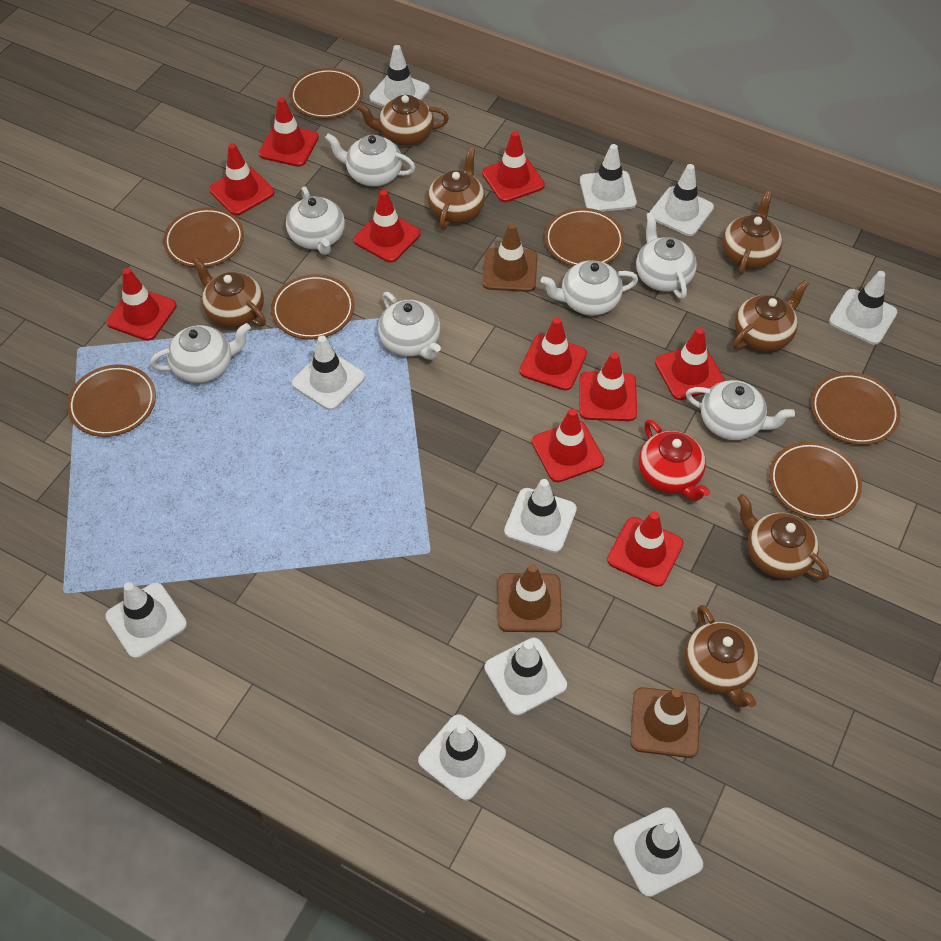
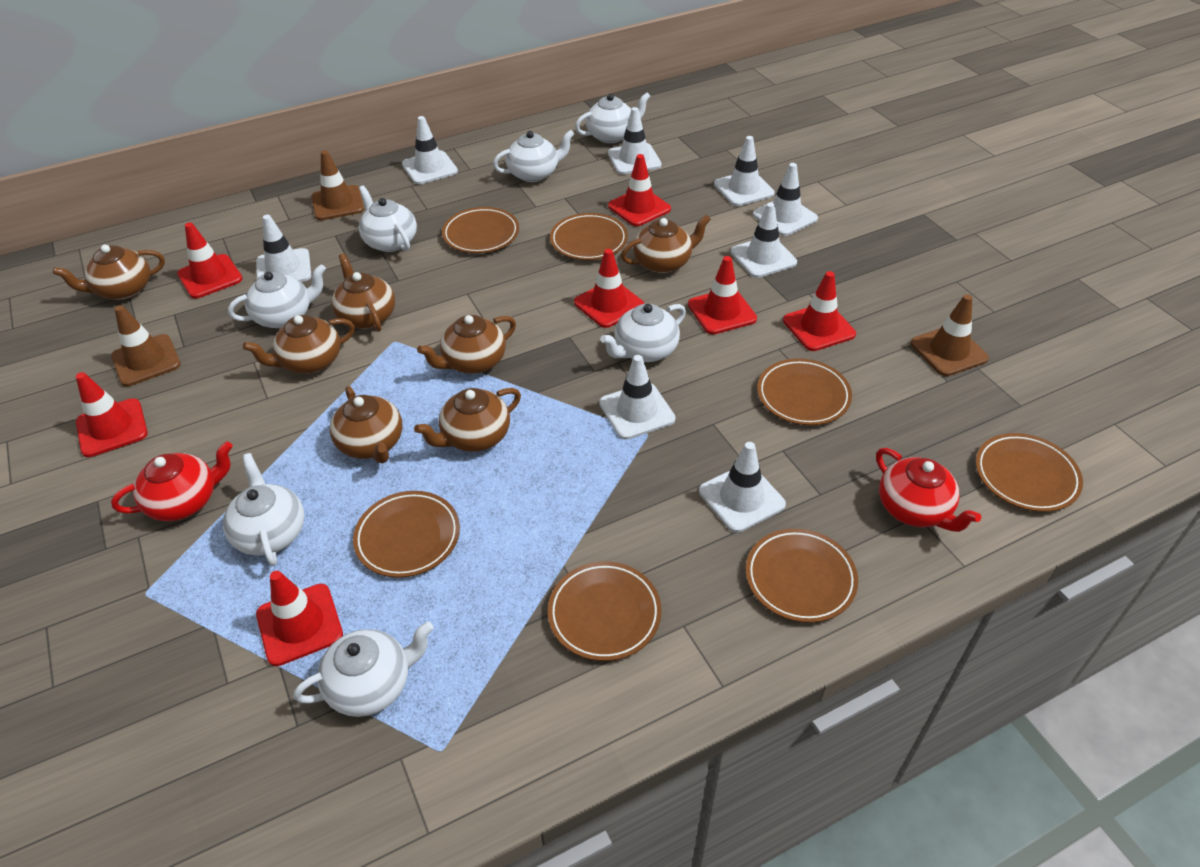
red teapot: [639,419,710,501] = 1 -> [111,441,233,521] [876,448,981,532] = 2
red traffic cone: [106,268,177,341] [209,143,274,216] [259,97,319,167] [353,190,421,263] [482,131,545,202] [519,317,587,391] [532,408,604,482] [579,352,637,421] [607,511,683,587] [655,327,725,400] = 10 -> [76,372,148,457] [177,222,243,299] [256,571,343,666] [574,249,644,328] [608,154,671,226] [688,256,757,334] [783,271,856,351] = 7
white traffic cone: [105,582,187,659] [292,335,365,410] [370,45,430,107] [418,714,506,801] [484,638,567,716] [504,479,577,553] [580,144,637,212] [613,807,703,897] [650,164,714,236] [829,271,897,345] = 10 -> [256,215,311,282] [402,116,458,184] [599,355,675,440] [608,107,662,174] [699,442,786,533] [714,136,775,206] [731,202,797,278] [753,163,818,236] = 8

